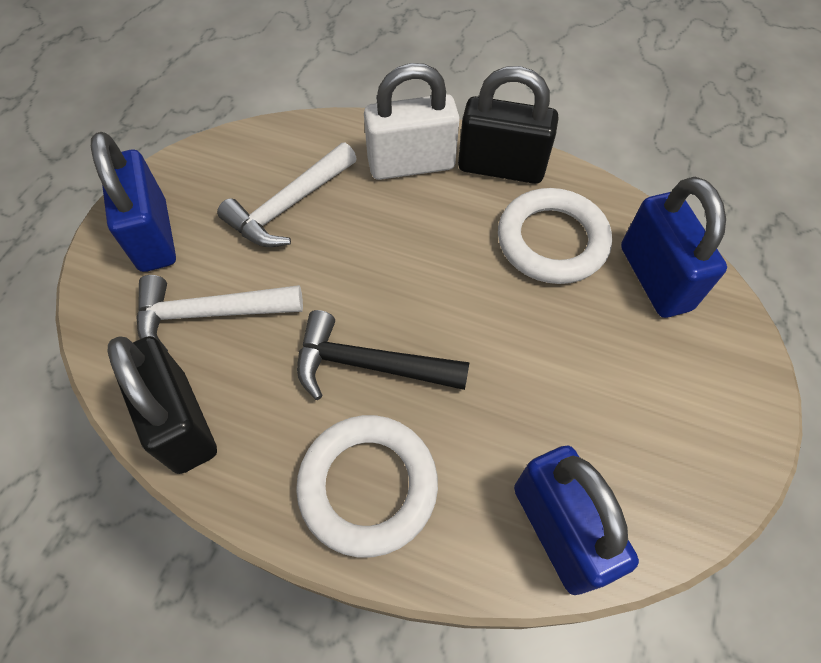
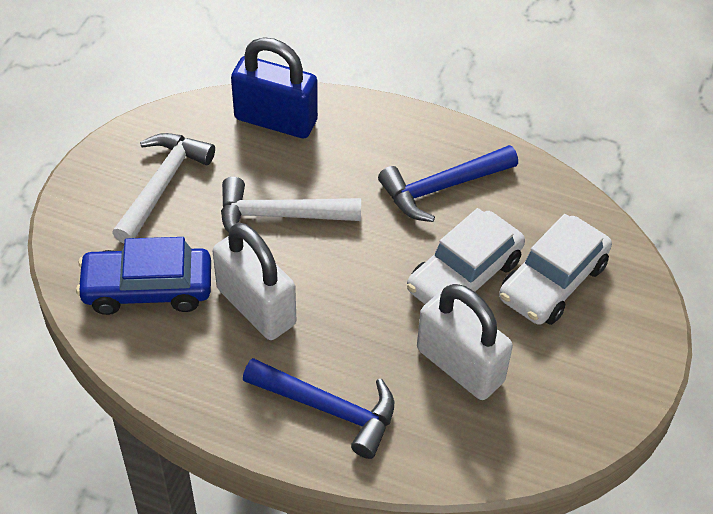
black hammer: [297,310,469,400] = 1 -> none = 0
black padlock: [108,336,217,474] [458,66,558,184] = 2 -> none = 0
blue car: none = 0 -> [76,237,211,315] = 1
blue hammer: none = 0 -> [243,358,394,459] [378,145,518,222] = 2
blue padlock: [91,132,176,272] [514,445,639,595] [621,177,727,318] = 3 -> [231,37,318,138] = 1
white car: none = 0 -> [407,208,525,307] [499,214,612,325] = 2
white padlock: [364,63,460,180] = 1 -> [213,223,296,340] [417,284,513,400] = 2
white ring: [296,415,438,557] [498,188,612,284] = 2 -> none = 0

